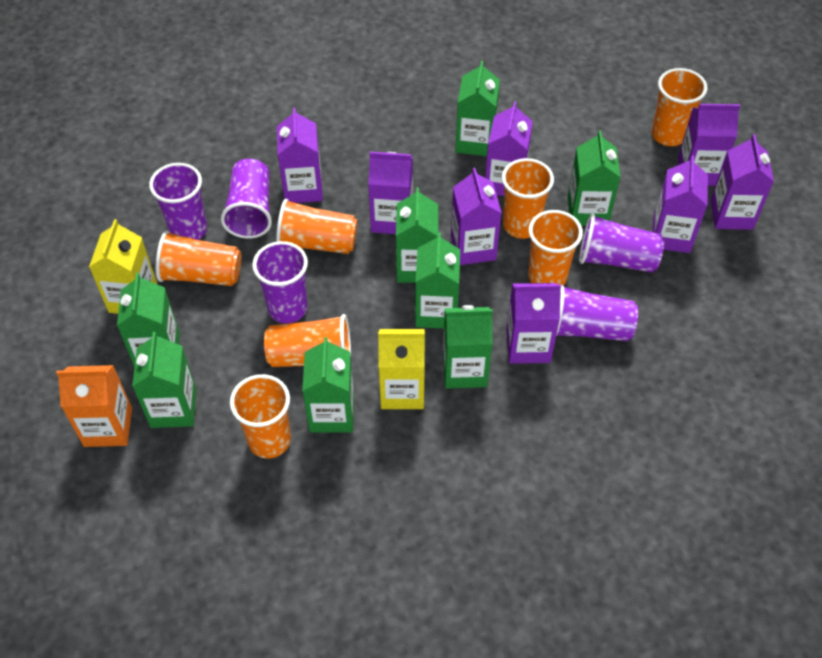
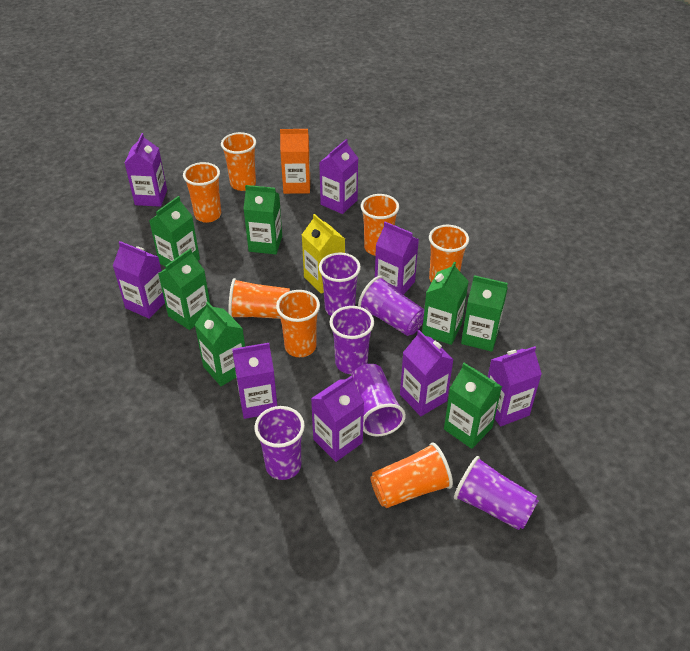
green carton: [117,273,180,367] [132,332,197,428] [302,337,354,433] [396,187,438,283] [415,232,460,328] [443,305,492,389] [455,61,500,156] [568,130,621,226] = 8 -> [149,196,200,266] [158,249,210,330] [195,302,245,386] [244,185,282,255] [422,262,469,345] [444,363,502,449] [461,275,508,352] = 7
purple cup: [149,163,207,240] [221,159,272,239] [252,241,308,323] [556,284,638,342] [579,213,664,273] = 5 -> [254,406,305,480] [319,253,361,316] [330,306,374,374] [351,364,406,437] [358,276,424,336] [454,456,538,530] = 6
yellow carton: [89,219,157,314] [378,329,425,409] = 2 -> [302,214,345,294] = 1

